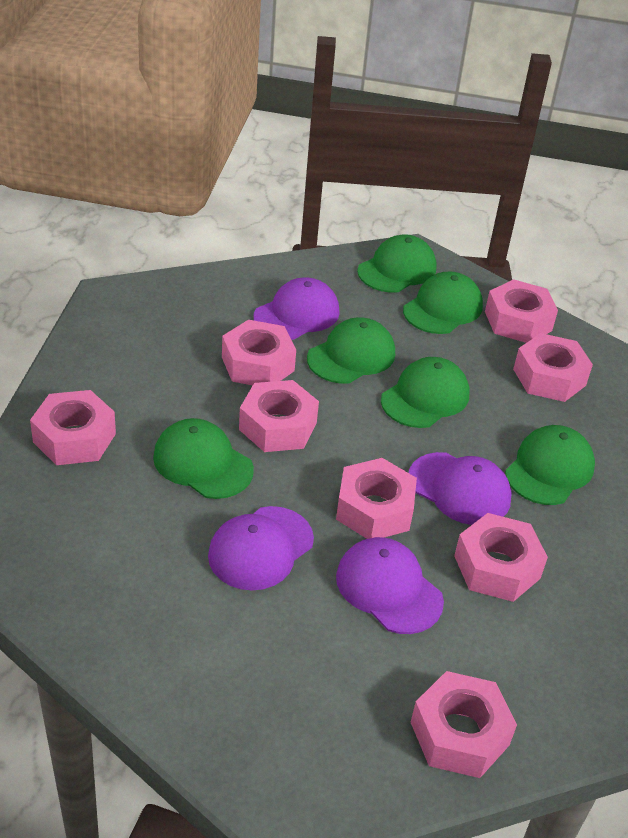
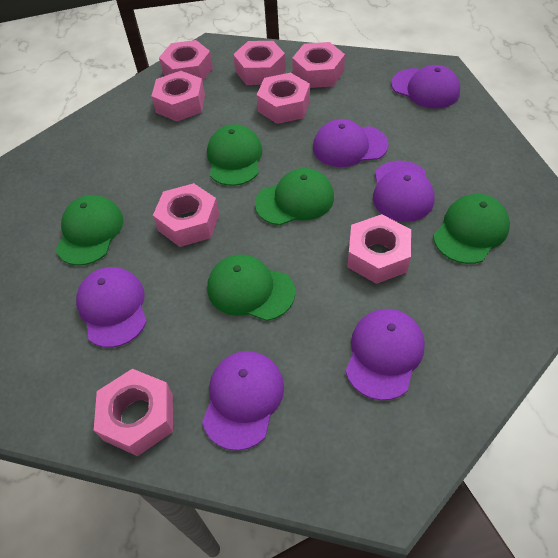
green cap: [153,418,254,499] [307,317,395,383] [357,235,437,293] [381,357,469,428] [403,272,483,334] [505,425,595,505] = 6 -> [56,195,124,266] [207,124,263,186] [207,255,295,321] [255,168,334,225] [433,194,510,264] = 5
purple cap: [208,506,314,590] [254,277,340,340] [336,537,444,634] [409,452,512,525] = 4 -> [76,267,147,348] [202,351,284,451] [313,119,389,167] [345,309,425,400] [373,161,434,222] [391,65,460,109] = 6

